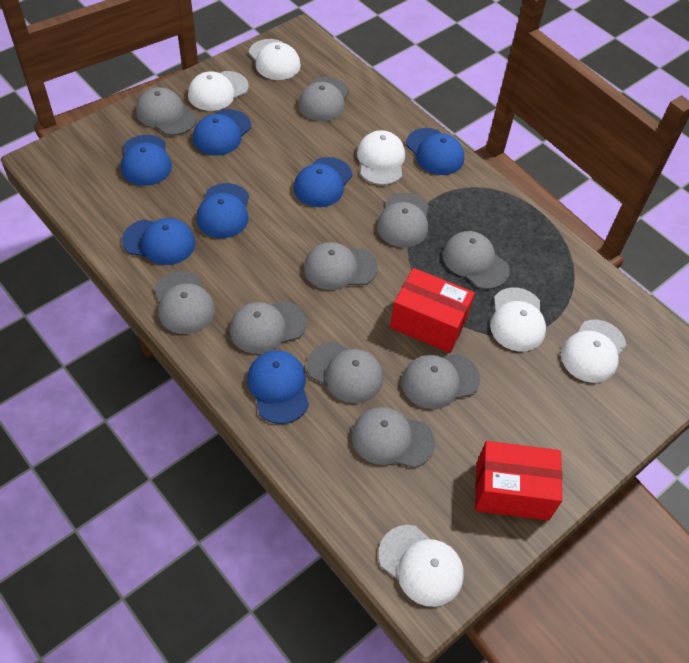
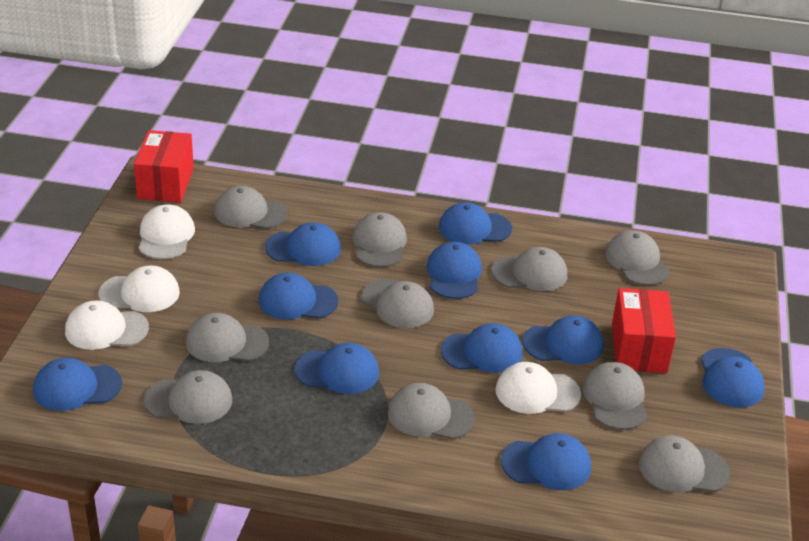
blue cap: [121,135,172,186] [122,218,195,265] [193,109,251,156] [196,183,249,238] [247,350,309,424] [294,157,352,207] [406,128,464,175] = 7 -> [33,358,122,411] [259,273,338,319] [265,222,341,266] [295,343,379,394] [426,242,482,299] [439,202,512,245] [441,323,523,373] [501,433,591,490] [523,315,604,364] [701,348,765,408] = 10
white cap: [188,71,249,111] [249,39,301,80] [357,130,405,185] [378,525,464,607] [490,287,546,351] [561,320,626,383] = 6 -> [65,301,149,350] [98,265,180,312] [139,204,195,259] [495,362,581,414] = 4

